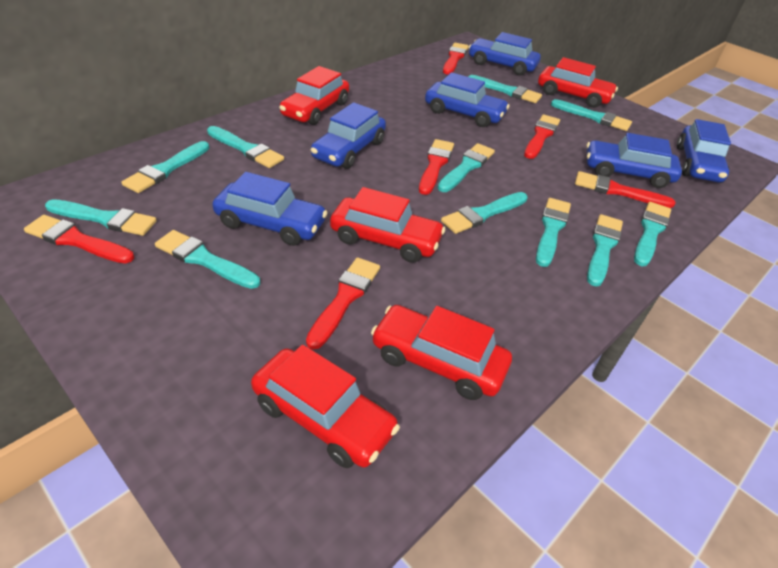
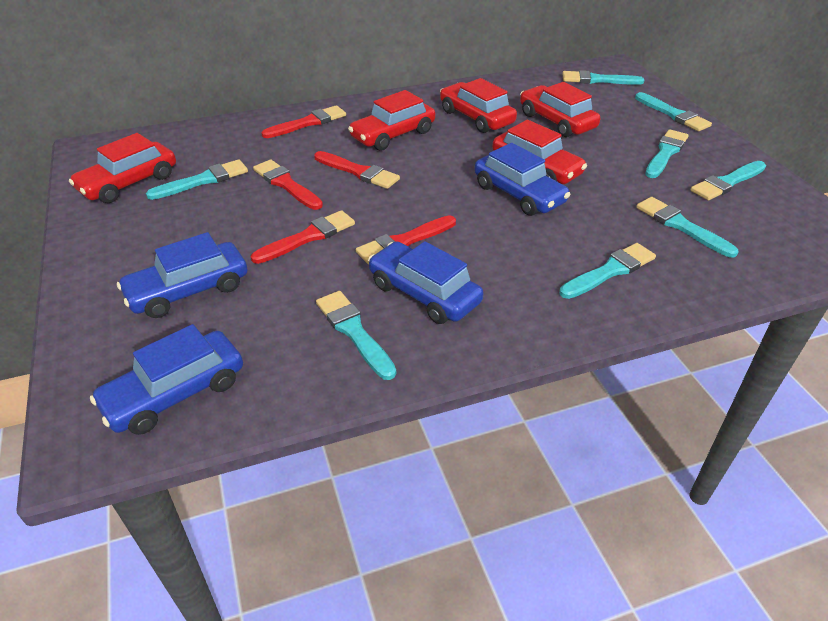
blue car: [212,172,328,246] [311,102,386,169] [425,72,510,127] [468,32,541,76] [586,133,682,188] [677,119,731,183] = 6 -> [90,324,243,435] [117,232,248,318] [368,241,483,324] [474,143,571,216] = 4
red brush: [24,215,134,264] [306,257,380,349] [419,139,454,195] [443,43,469,75] [524,114,560,159] [575,171,675,208] = 6 -> [251,210,355,264] [253,160,323,210] [262,105,346,138] [314,151,400,189] [356,215,456,264] = 5
turquoise brush: [45,199,157,236] [121,141,209,193] [155,230,260,289] [207,126,284,168] [438,143,495,192] [441,192,528,234] [468,75,542,103] [536,198,571,267] [551,99,632,131] [587,214,623,287] [634,202,671,266] = 11 -> [146,159,248,200] [316,291,396,380] [559,243,656,299] [562,70,644,85] [635,92,712,131] [636,197,739,257] [645,129,689,178] [691,161,766,200] = 8

